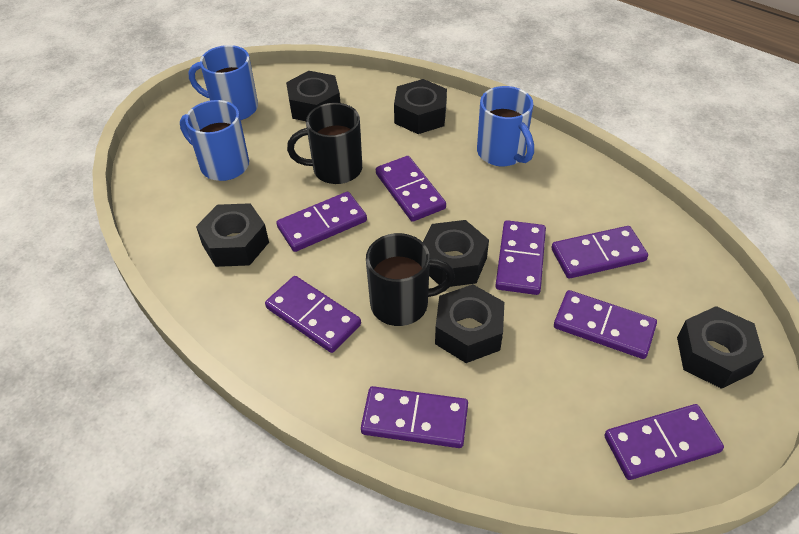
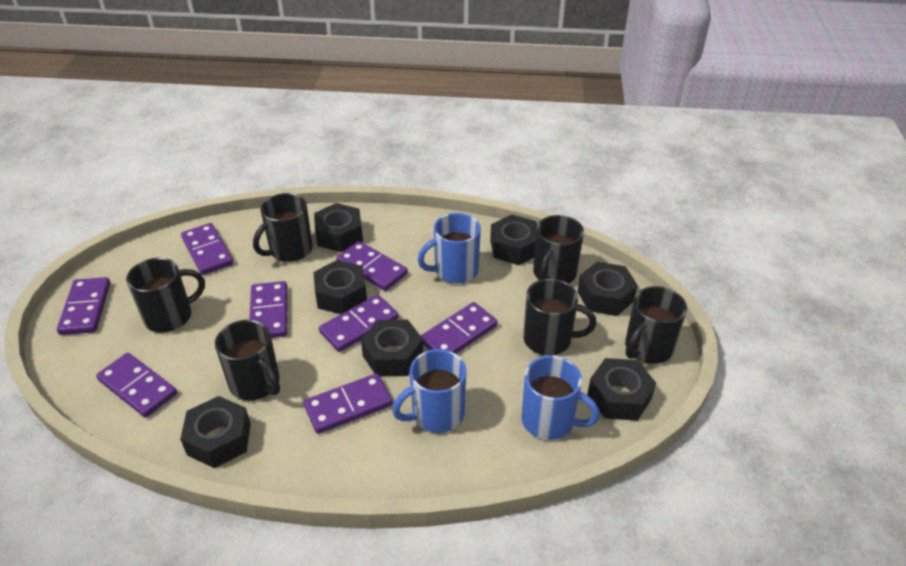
black mug: [287,103,362,184] [366,233,455,326] = 2 -> [126,258,205,333] [215,320,280,401] [253,193,313,262] [523,279,597,356] [533,215,584,284] [625,286,687,364] = 6
black nut: [196,203,269,267] [286,71,340,121] [394,79,447,134] [423,220,489,287] [435,284,504,363] [677,306,764,389] = 6 -> [180,396,251,468] [313,260,367,314] [314,203,363,252] [361,320,423,376] [490,215,537,265] [577,261,638,316] [587,358,656,421] = 7

